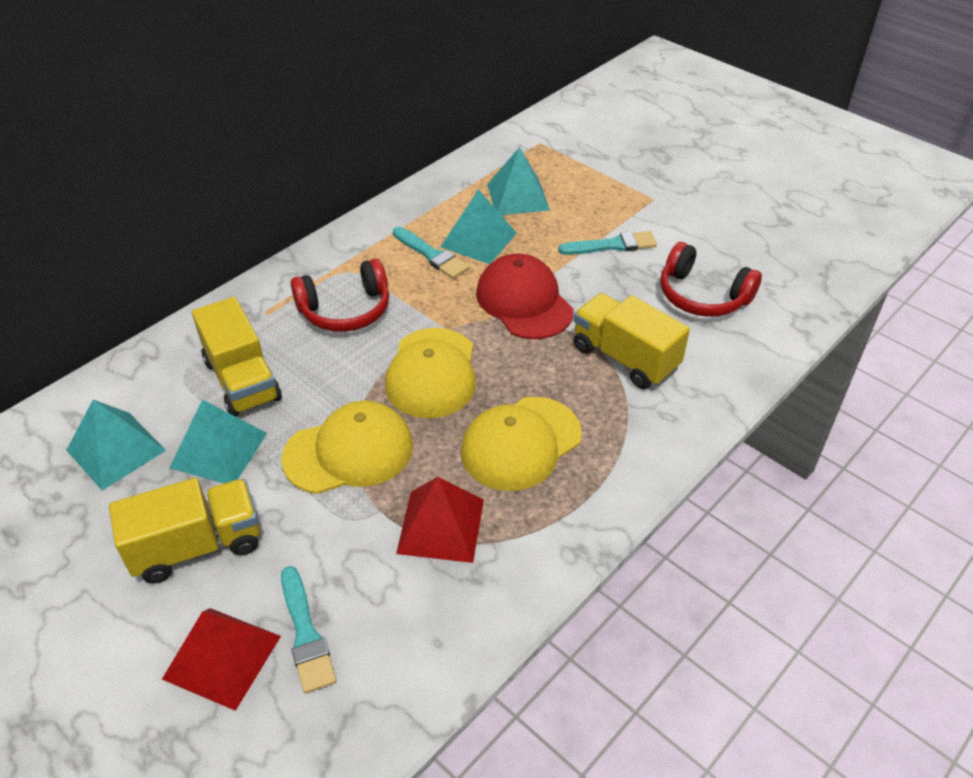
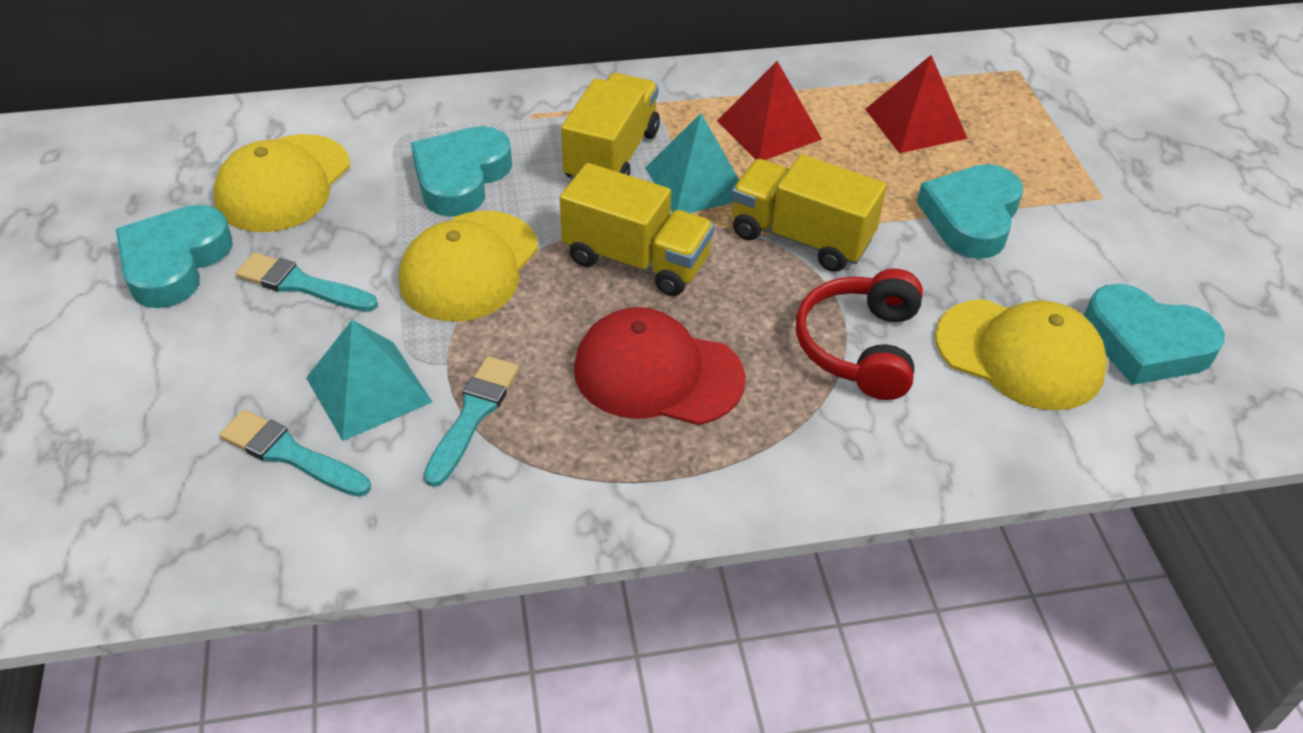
red headphones: [291,259,389,332] [660,242,762,317] = 2 -> [796,269,923,400] = 1
turquoise heart: none = 0 -> [116,205,233,308] [411,126,512,217] [917,164,1023,259] [1084,284,1225,385] = 4
turquoise pyramid: [66,400,166,490] [170,399,267,483] [440,189,517,264] [487,147,550,215] = 4 -> [306,320,432,441] [645,113,739,213] = 2

